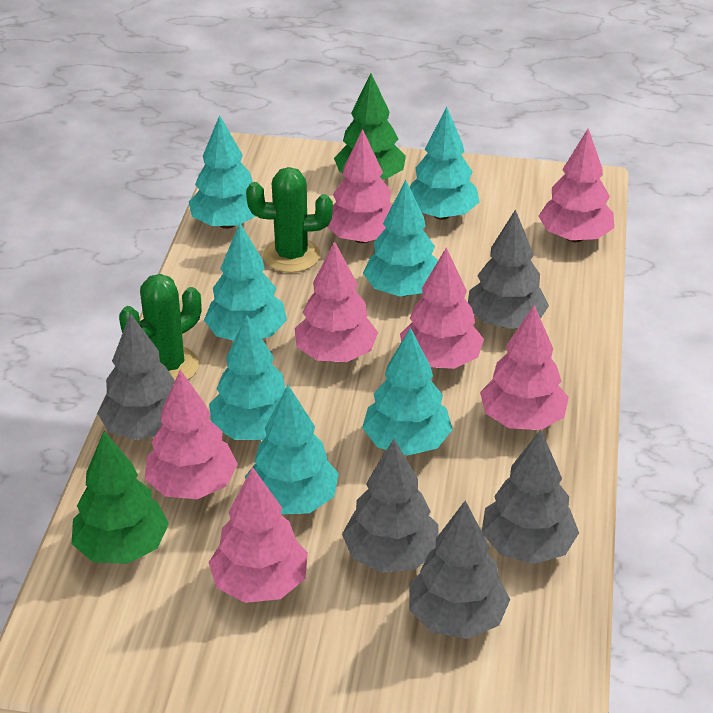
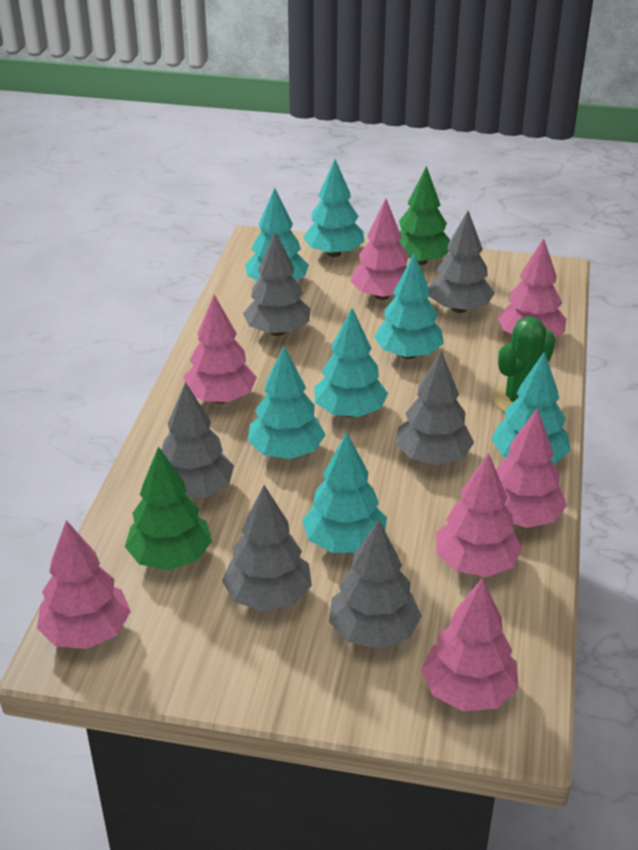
green cactus: [119,274,201,384] [246,167,333,273] = 2 -> [493,317,555,412] = 1
grey tree: [97,313,175,440] [342,439,438,573] [409,500,510,639] [468,209,549,329] [482,430,579,564] = 5 -> [161,382,234,498] [222,485,312,612] [243,232,310,336] [329,519,422,649] [396,351,474,465] [429,211,495,313] = 6

